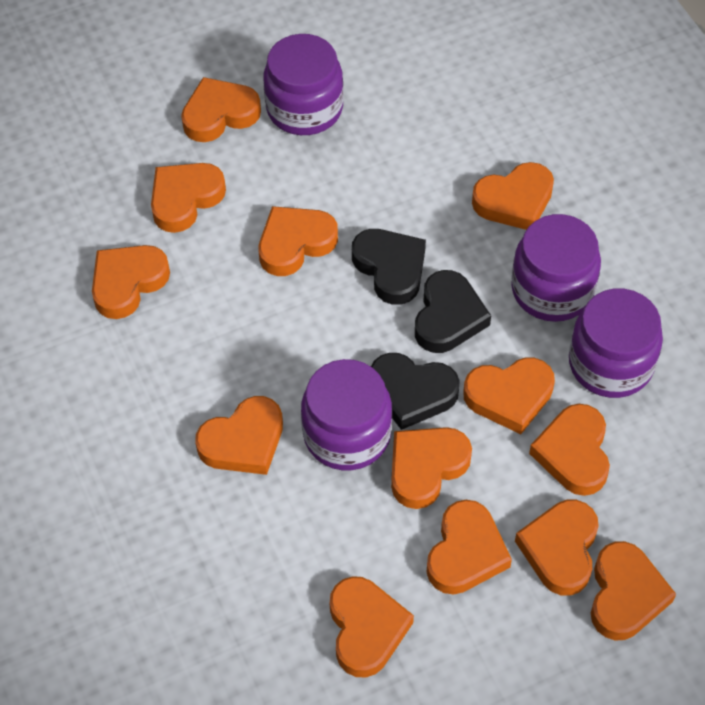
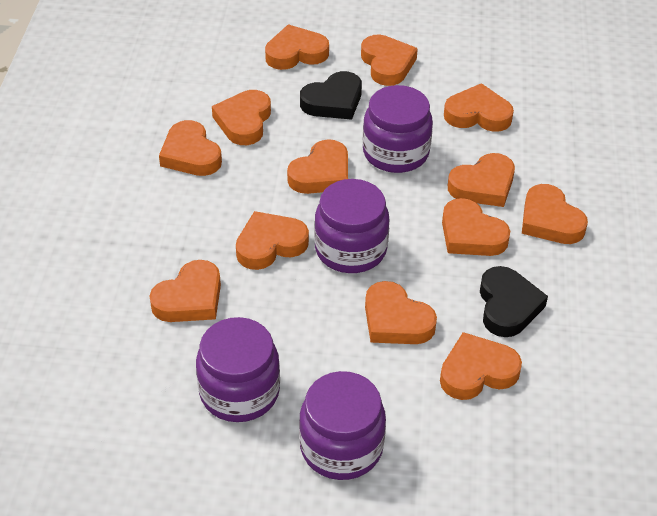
black heart: [352,229,426,305] [371,353,460,430] [415,270,491,353] = 3 -> [300,71,362,120] [480,266,548,337] = 2

